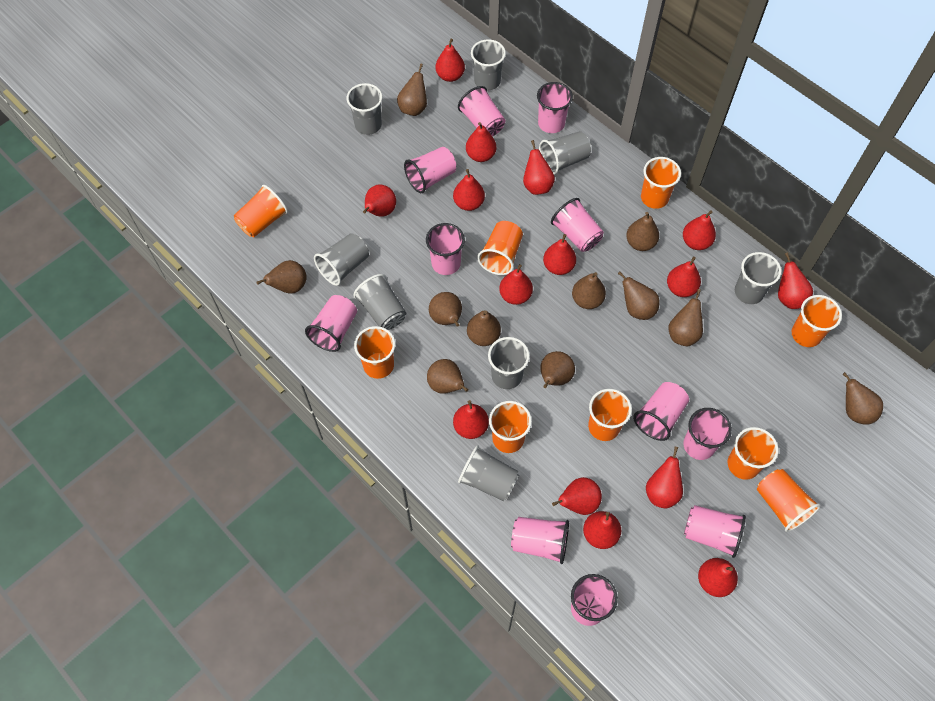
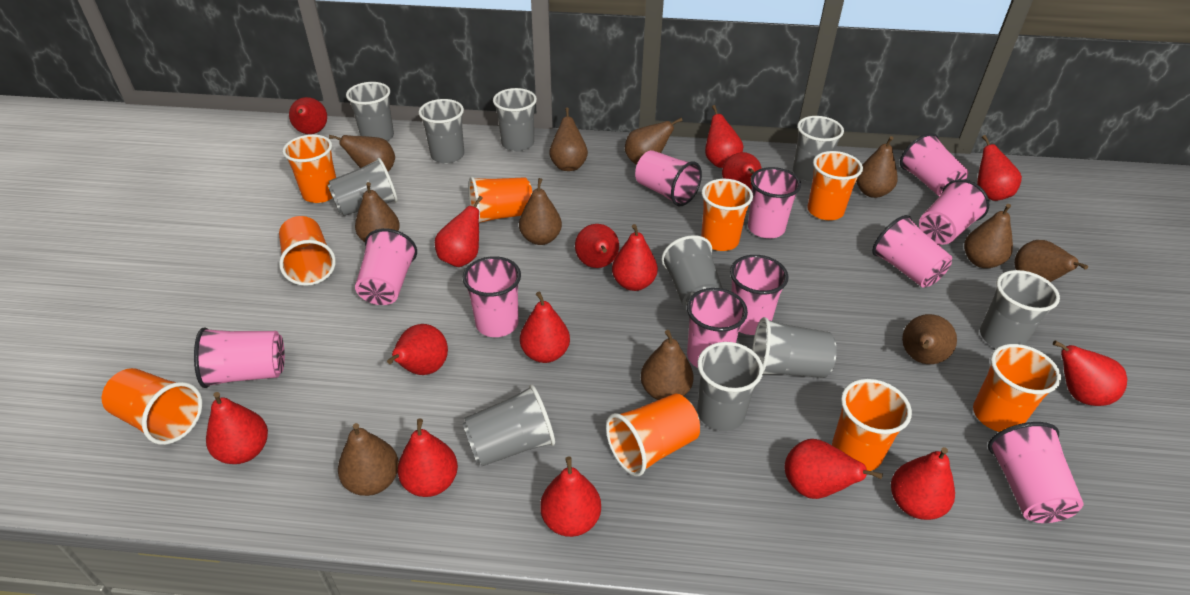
grey cup: [314,233,369,286] [347,83,382,135] [353,274,406,330] [458,445,519,501] [471,39,506,90] [488,337,530,389] [539,131,591,175] [735,252,781,304] = 8 -> [327,158,398,216] [346,82,394,141] [419,99,464,163] [462,385,555,466] [493,88,537,151] [661,235,723,310] [697,342,763,431] [752,317,837,378] [793,116,844,181] [980,270,1060,348] = 10

